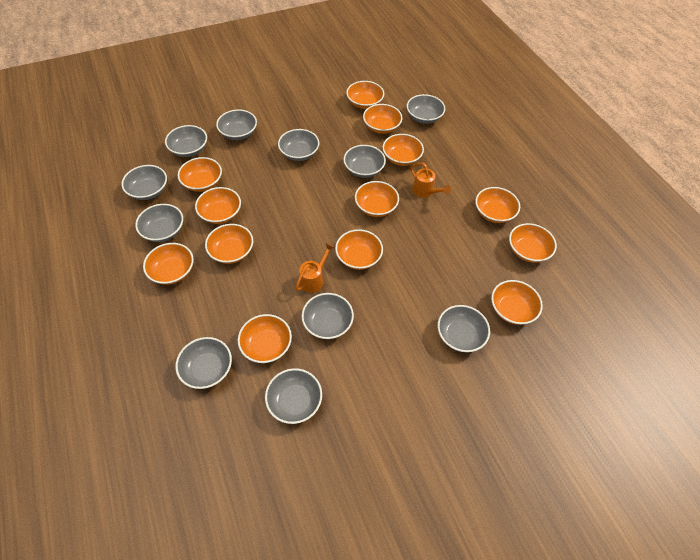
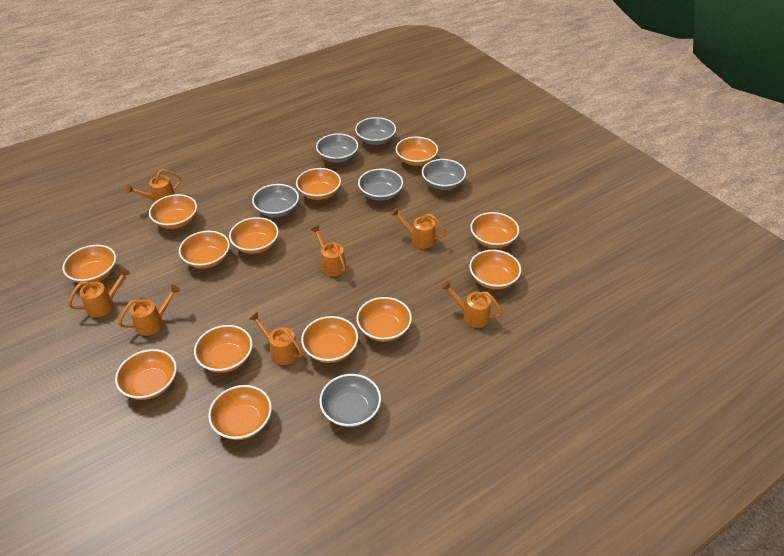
grey bowl: [121,165,167,200] [135,204,183,242] [165,125,207,157] [175,337,232,389] [216,110,257,140] [265,368,322,424] [278,129,319,161] [302,293,354,339] [343,145,386,178] [407,94,445,124] [438,305,490,352] = 11 -> [252,184,299,217] [316,133,358,163] [319,374,381,427] [355,117,396,145] [358,169,403,201] [422,159,466,190] = 6
orange watering can: [295,243,334,293] [411,162,451,198] = 2 -> [68,268,130,317] [118,284,181,336] [125,169,181,203] [249,312,303,365] [310,225,346,276] [391,208,446,249] [441,281,503,328] = 7

